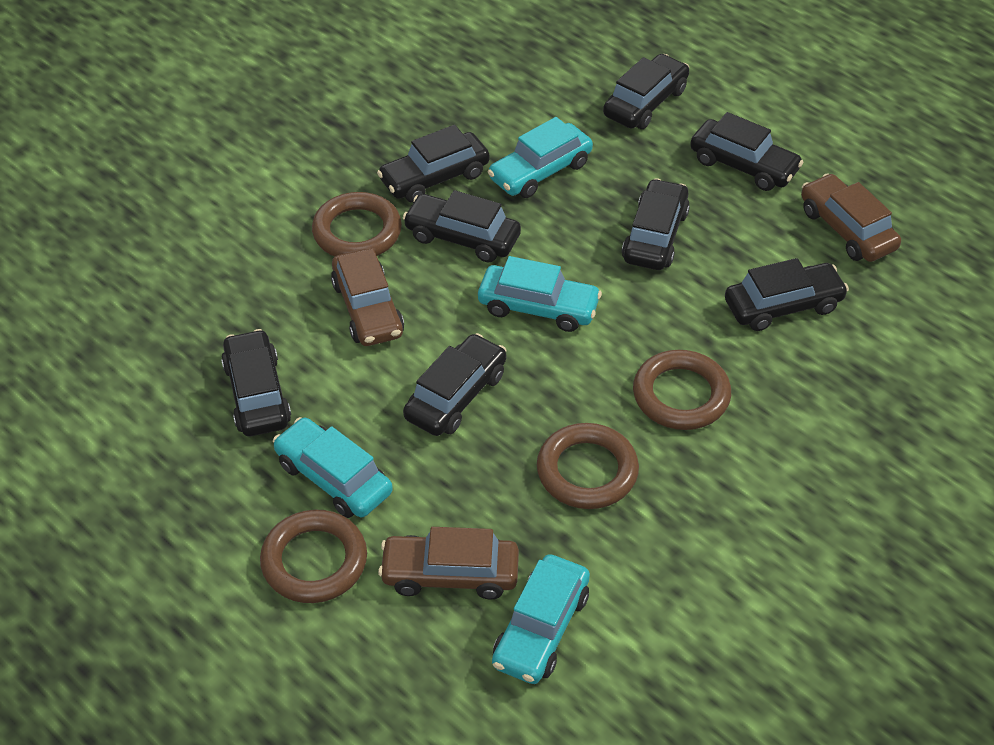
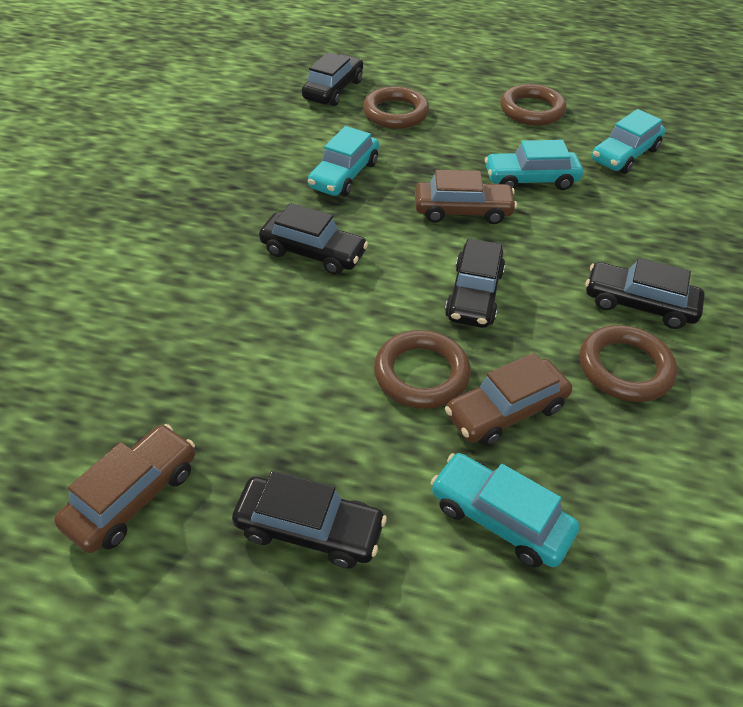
black car: [221,329,291,436] [377,125,490,203] [403,190,521,263] [403,333,507,436] [603,54,689,129] [622,178,690,270] [690,112,804,191] [725,258,849,331] = 8 -> [232,471,387,568] [259,203,368,275] [302,52,363,106] [445,238,505,328] [586,258,705,329] = 5

